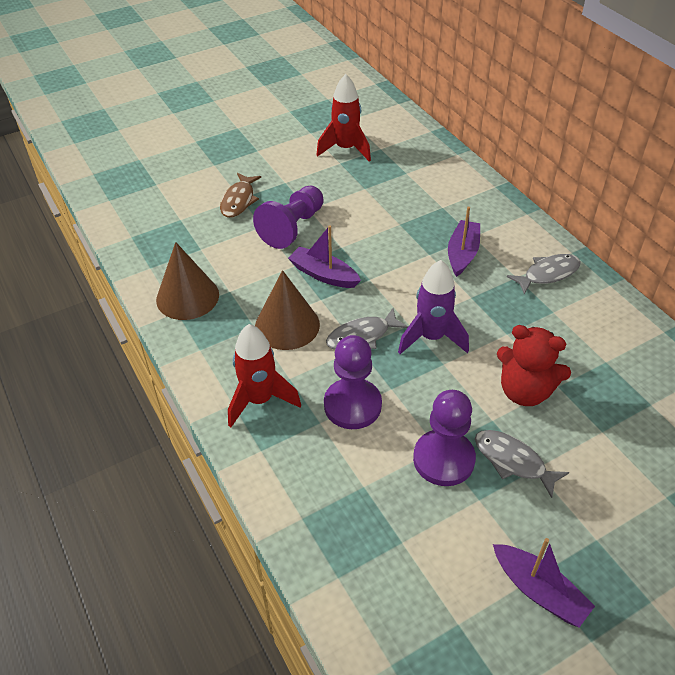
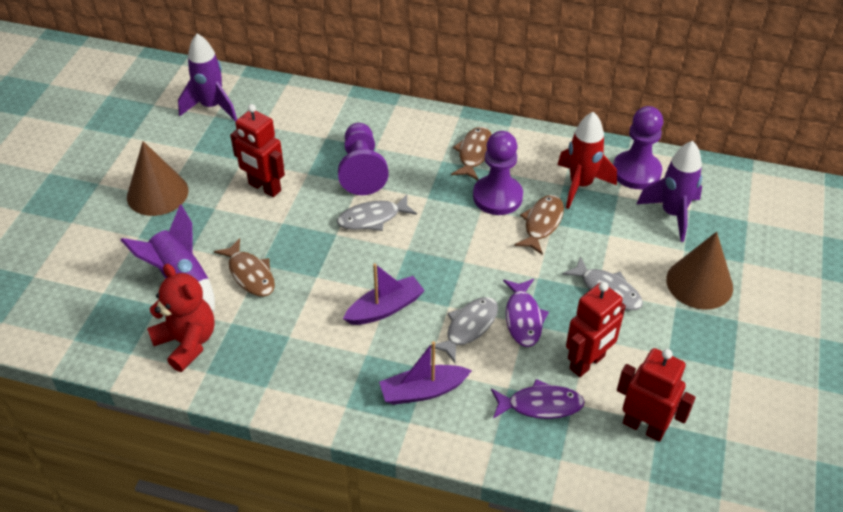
brown fish: [220,173,261,218] = 1 -> [214,238,275,297] [451,127,492,180] [514,195,564,255] = 3
purple boat: [288,225,361,288] [448,207,480,277] [493,538,595,627] = 3 -> [343,263,425,325] [379,341,472,405] = 2
purple fish: none = 0 -> [491,379,585,419] [503,279,549,347] = 2
purple rocket: [398,260,469,354] = 1 -> [120,204,215,311] [178,34,237,121] [637,141,702,242] = 3
red robot: none = 0 -> [230,104,285,197] [566,282,626,377] [617,348,696,442] = 3
red rocket: [228,324,301,427] [316,74,371,162] = 2 -> [557,112,617,209] = 1

